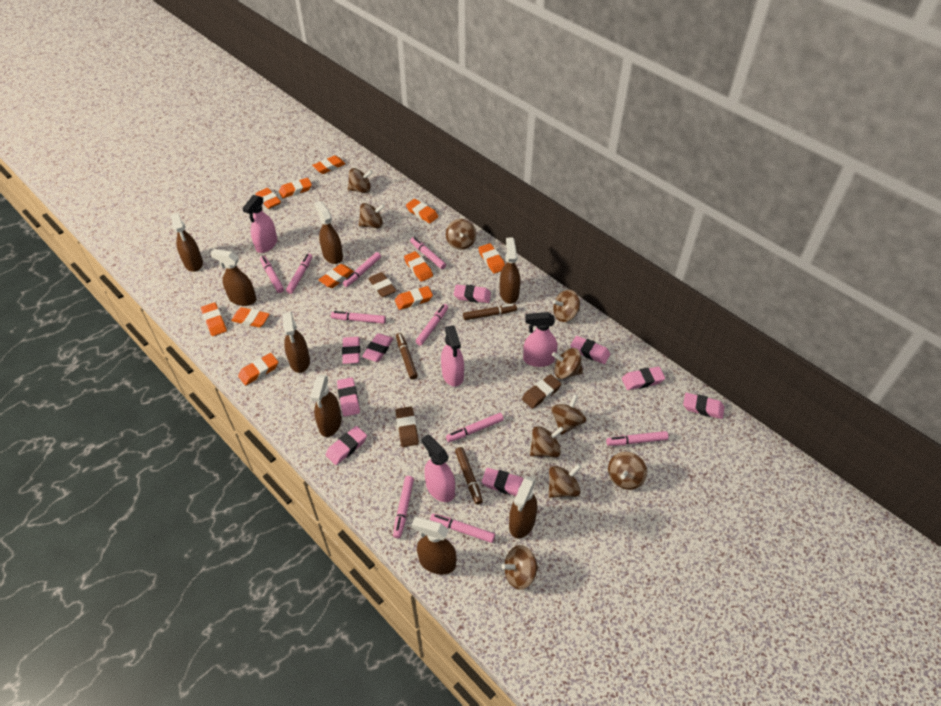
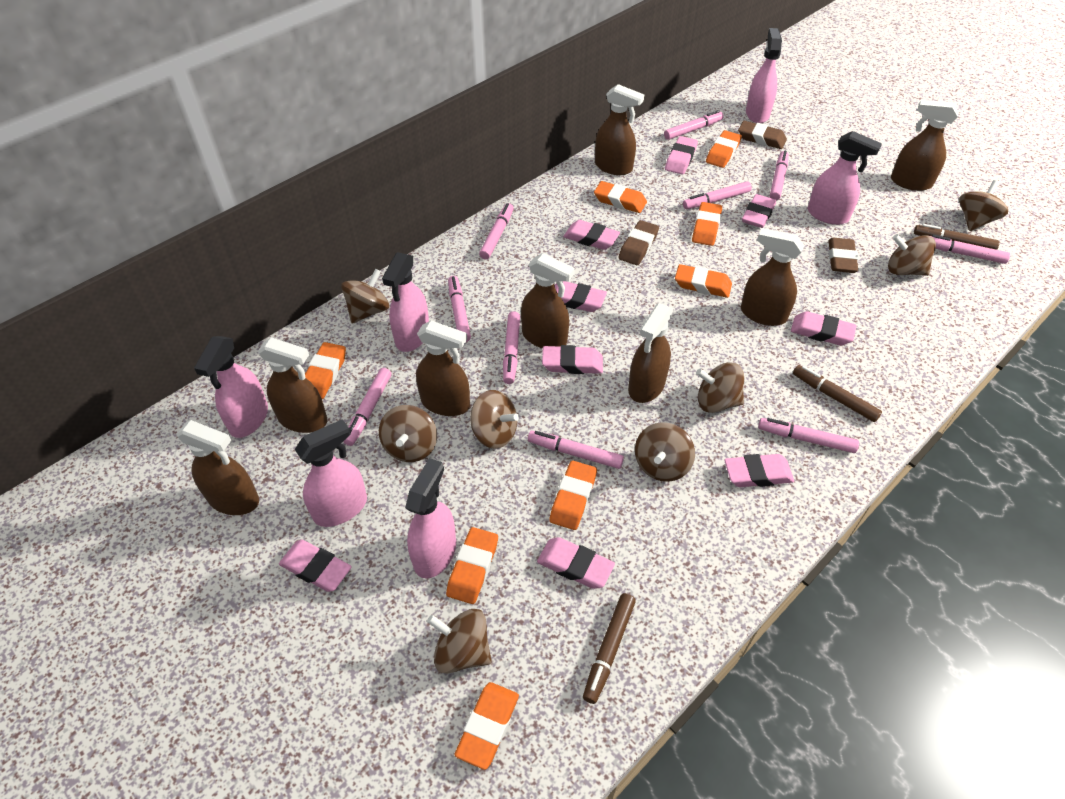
brown spinning top: [348,168,373,193] [359,203,385,228] [446,219,476,250] [501,545,538,590] [530,426,564,458] [549,464,581,498] [551,394,586,435] [552,348,583,379] [553,290,580,322] [608,452,647,490] = 10 -> [341,268,389,324] [379,405,437,462] [427,609,492,674] [470,390,519,449] [635,422,695,482] [696,362,744,413] [888,234,936,276] [959,180,1008,231] = 8
orange eraser: [201,302,227,336] [231,307,269,328] [238,353,278,386] [255,188,281,209] [279,178,312,198] [312,155,345,174] [319,264,354,288] [395,286,433,310] [404,251,433,282] [406,199,438,223] [478,243,505,274] = 11 -> [305,342,346,399] [446,527,498,604] [455,682,519,770] [550,461,597,530] [594,181,647,213] [675,264,732,298] [692,202,722,246] [706,130,742,168] = 8
pink spray bottle: [242,195,277,253] [421,435,455,502] [441,325,464,387] [523,312,557,367] = 4 -> [194,336,268,438] [295,419,367,527] [382,252,429,352] [405,458,456,579] [746,28,782,123] [808,131,882,225] = 6

